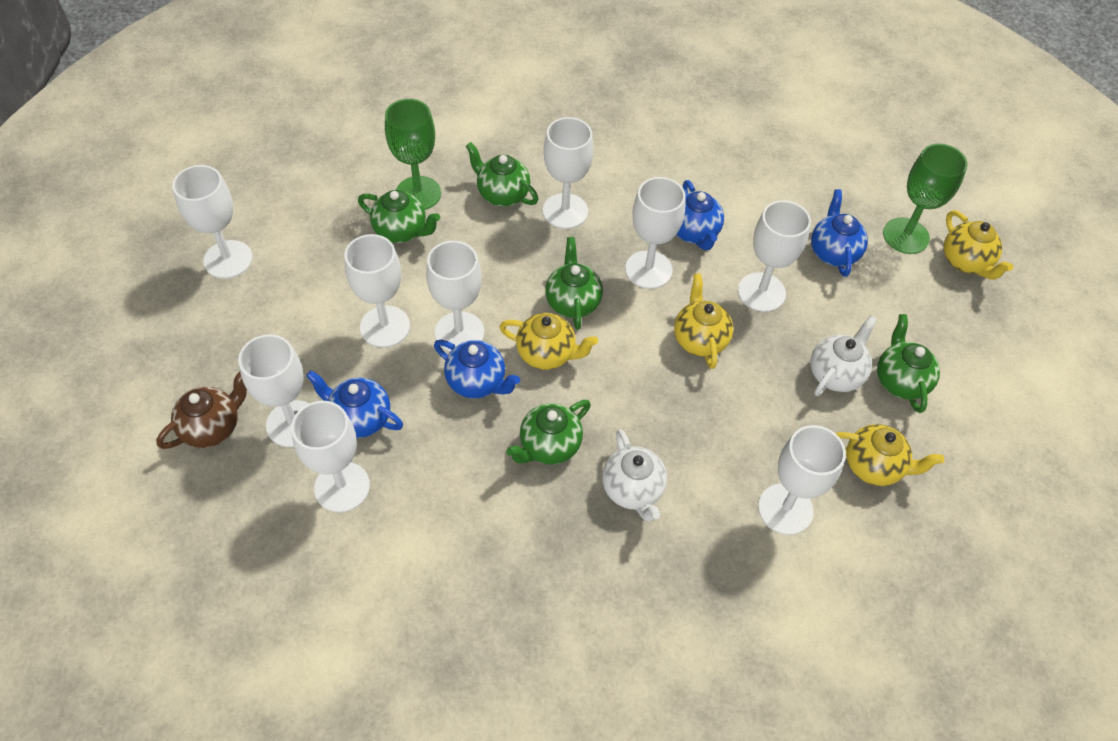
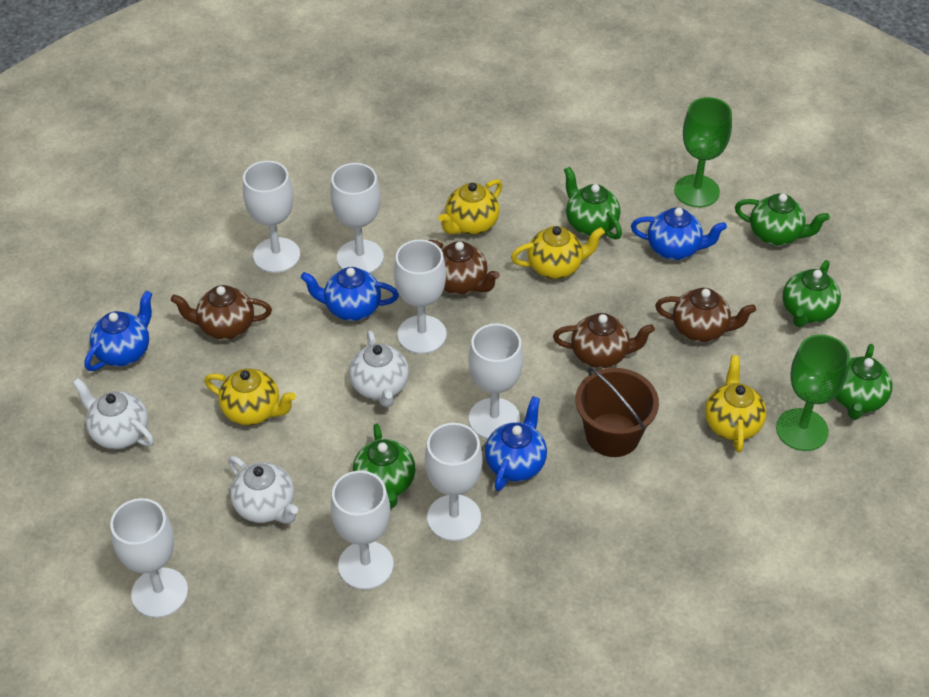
brown bucket: none = 0 -> [576,368,659,457] = 1
brown teapot: [156,372,247,449] = 1 -> [171,285,272,340] [428,240,500,295] [553,313,655,368] [655,288,756,342] = 4
white goblet: [172,165,253,279] [238,334,309,447] [291,401,370,513] [344,234,410,348] [426,241,484,352] [543,117,594,229] [625,177,685,289] [738,200,811,312] [758,425,846,535] = 9 -> [110,498,188,618] [243,161,300,273] [330,163,384,273] [331,471,394,590] [394,240,447,354] [425,423,483,541] [469,324,523,439] = 7
white teapot: [602,429,667,522] [811,315,877,396] = 2 -> [72,378,154,449] [228,456,298,524] [349,331,409,407] = 3

